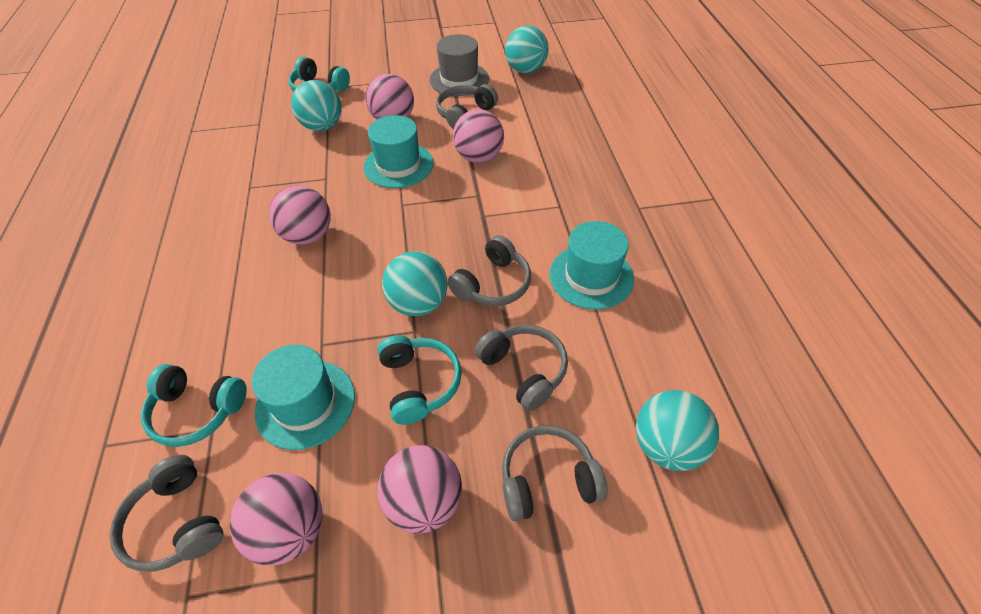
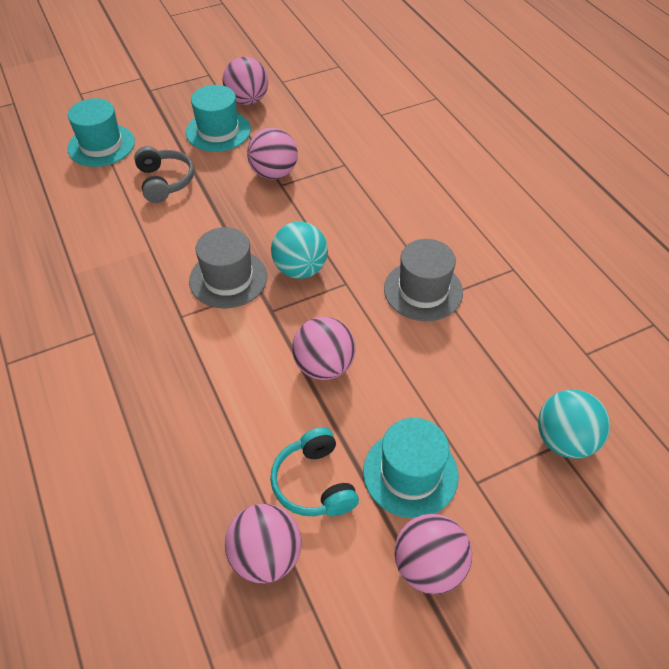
grey hat: [430,34,489,96] = 1 -> [189,227,267,309] [384,239,463,321] = 2
grey headphones: [110,455,224,571] [436,84,498,129] [448,235,531,306] [475,325,568,411] [502,425,607,521] = 5 -> [134,146,194,203] = 1
turquoise ball: [291,80,342,131] [382,251,448,316] [505,26,548,73] [636,390,719,471] = 4 -> [271,222,328,279] [538,389,610,459] = 2
turquoise headphones: [141,364,247,447] [289,57,350,91] [377,335,462,425] = 3 -> [270,427,359,516] = 1

